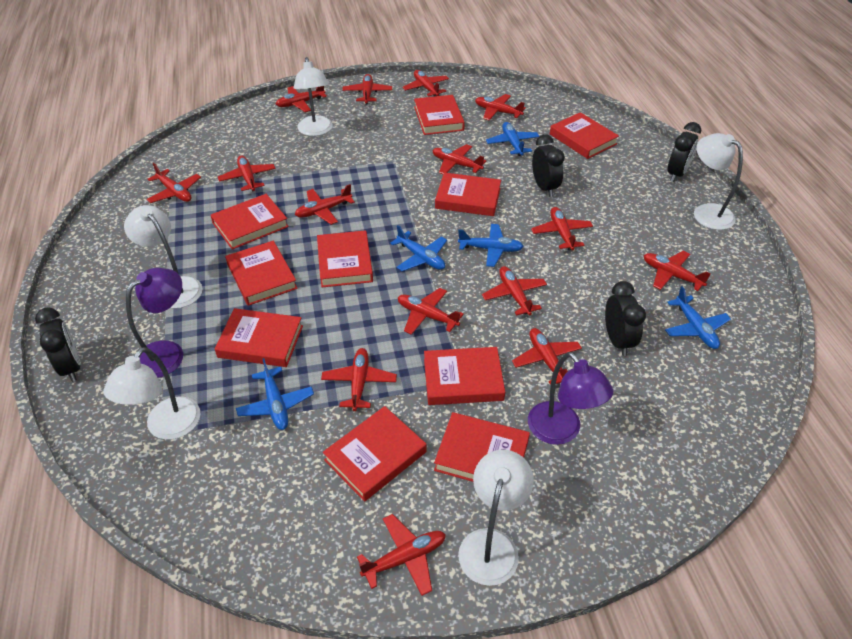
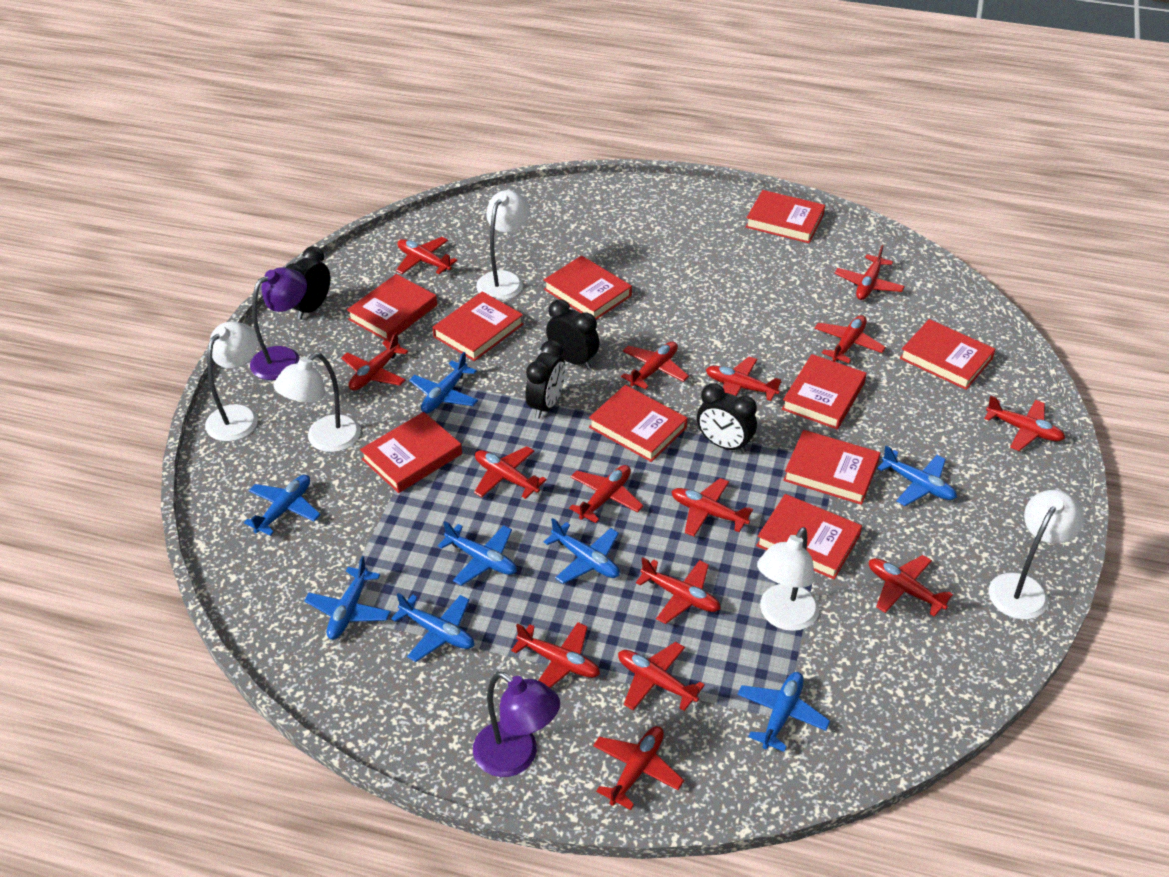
blue plane: [236,358,314,430] [390,225,447,271] [458,224,524,267] [486,122,539,156] [665,286,731,349] = 5 -> [244,475,321,536] [304,556,391,640] [391,593,474,662] [409,352,478,413] [438,521,517,586] [544,518,620,584] [737,672,830,752] [877,446,957,506] = 8

